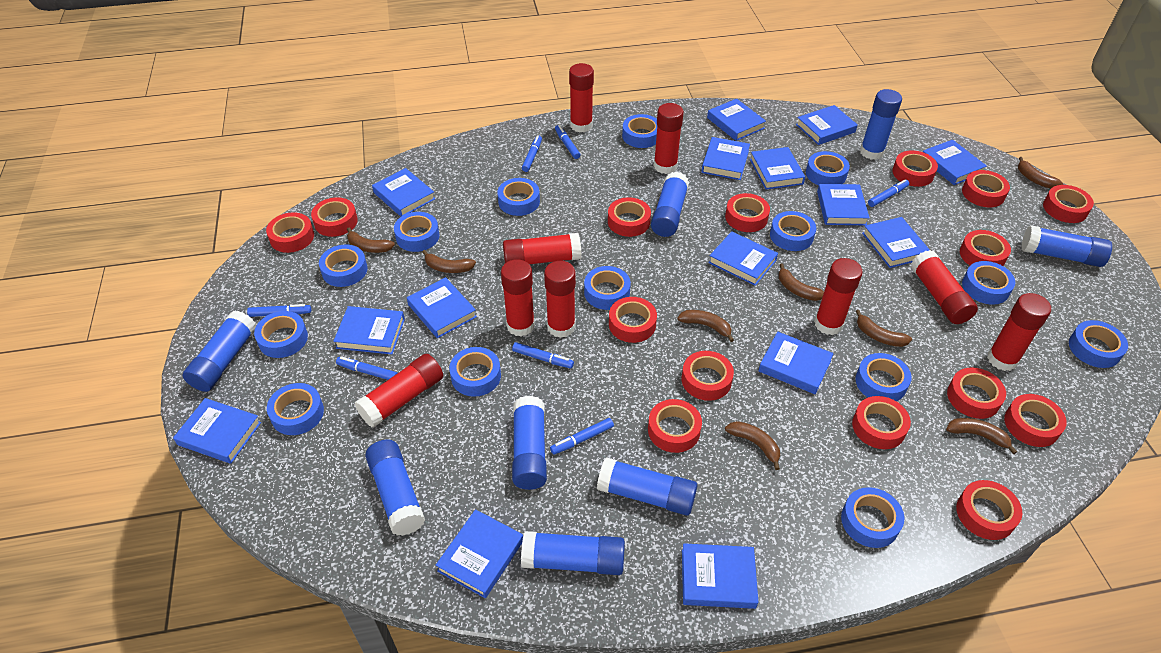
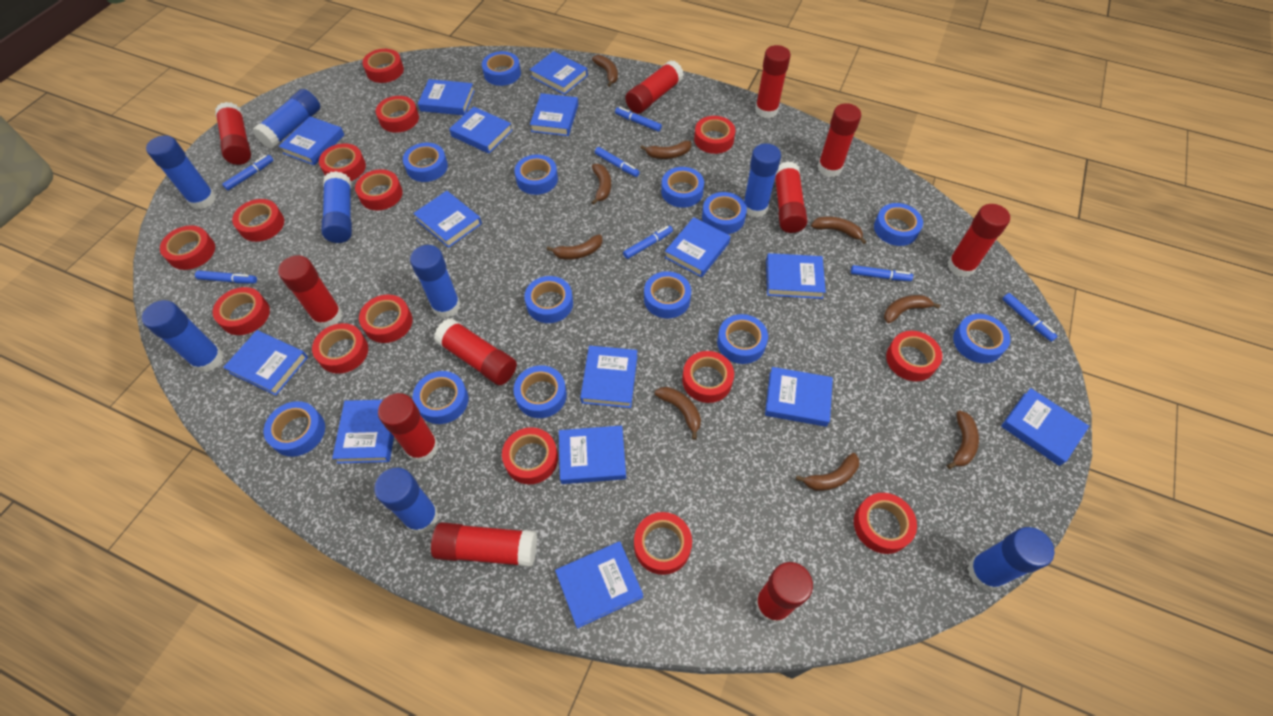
blue tape: [254,311,308,358] [267,383,324,435] [319,244,368,287] [394,212,440,252] [449,347,501,397] [497,178,540,216] [584,266,631,310] [622,114,657,148] [770,211,816,251] [806,151,850,186] [841,487,904,548] [855,353,912,401] [962,261,1015,304] [1069,320,1128,368] = 14 -> [264,401,325,457] [403,143,448,182] [413,371,468,424] [482,51,521,86] [513,365,567,418] [515,154,558,195] [524,276,573,323] [644,271,691,319] [661,167,704,208] [702,192,747,234] [717,314,768,364] [874,203,923,246] [953,314,1010,363] = 13
brown banana: [347,227,395,253] [422,250,476,273] [677,310,734,342] [725,421,780,470] [779,263,824,301] [856,310,912,347] [946,418,1017,455] [1018,157,1063,189] = 8 -> [547,235,602,260] [591,164,611,205] [592,55,618,87] [640,141,691,159] [655,387,701,440] [796,453,859,491] [811,216,866,244] [884,295,940,323] [947,410,979,469] = 9
red glue stick: [355,354,443,428] [501,259,535,336] [503,233,582,264] [544,261,576,338] [569,63,594,132] [654,103,684,174] [814,258,863,335] [911,250,978,324] [987,293,1051,371] = 9 -> [215,102,251,165] [278,255,343,328] [378,393,438,463] [431,522,537,567] [434,318,517,385] [625,60,684,114] [755,45,791,118] [755,562,813,623] [775,161,807,233] [817,103,861,177] [947,204,1010,277] = 11

